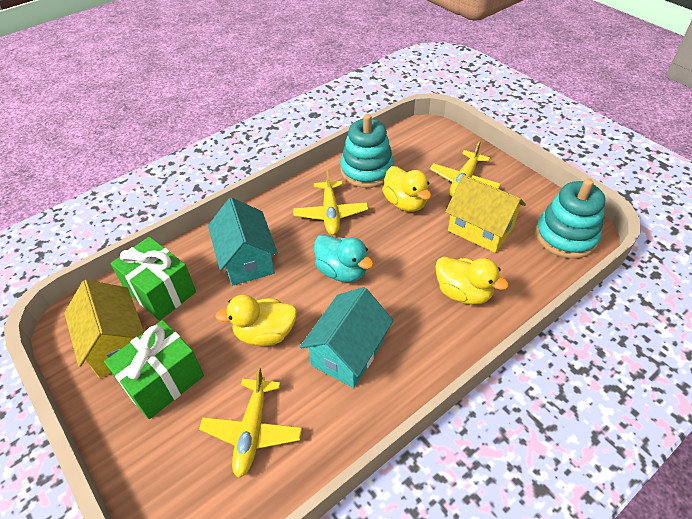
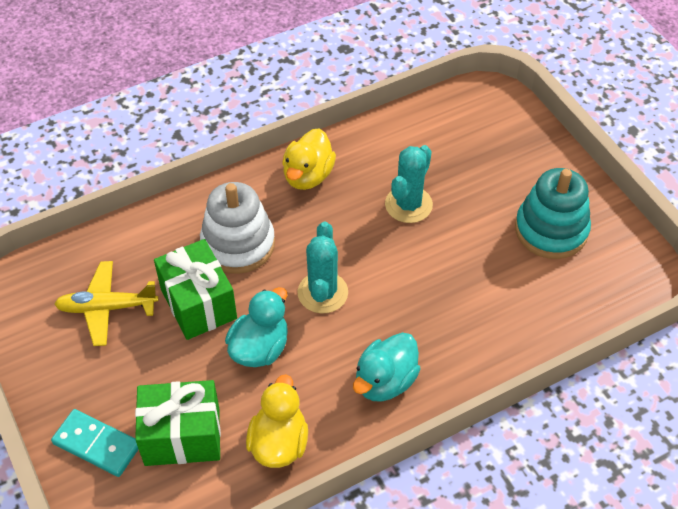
turquoise cactus: none = 0 -> [298,222,348,313] [385,145,433,223] = 2
turquoise domino: none = 0 -> [51,409,139,477] = 1
turquoise duck: [314,234,373,282] = 1 -> [225,287,288,367] [353,332,421,402] = 2
turquoise house: [208,198,278,286] [300,287,394,388] = 2 -> none = 0
turquoise stacking toy: [340,114,394,188] [536,179,606,259] = 2 -> [515,168,591,259] = 1
white stacking toy: none = 0 -> [200,182,275,274] = 1
yellow duck: [215,295,297,346] [382,166,431,212] [435,257,509,305] = 3 -> [246,374,308,468] [282,128,336,190] = 2
yellow house: [64,280,144,378] [446,175,526,253] = 2 -> none = 0
yellow plane: [199,367,302,478] [293,169,368,235] [430,141,501,197] = 3 -> [54,261,159,346] = 1

